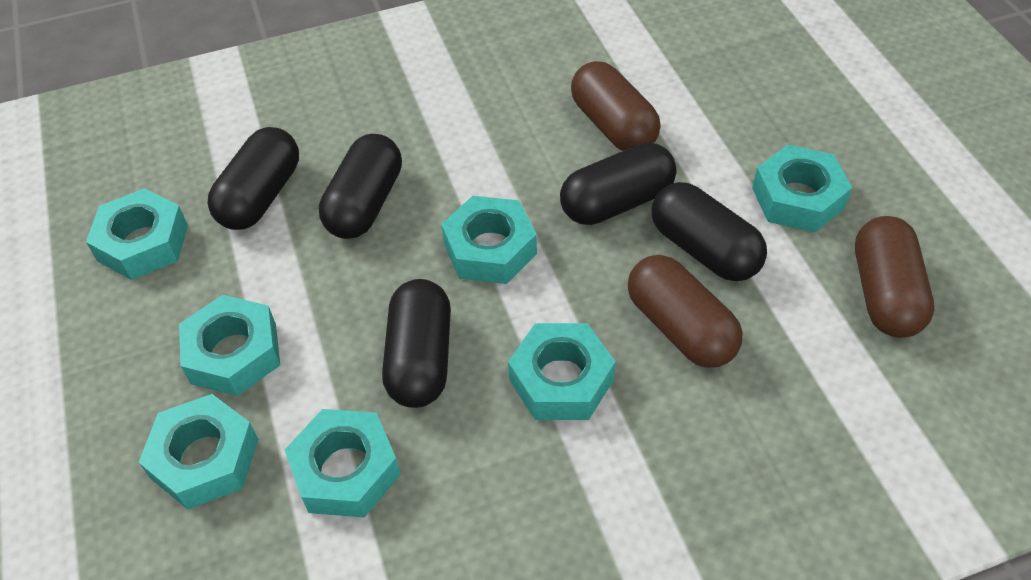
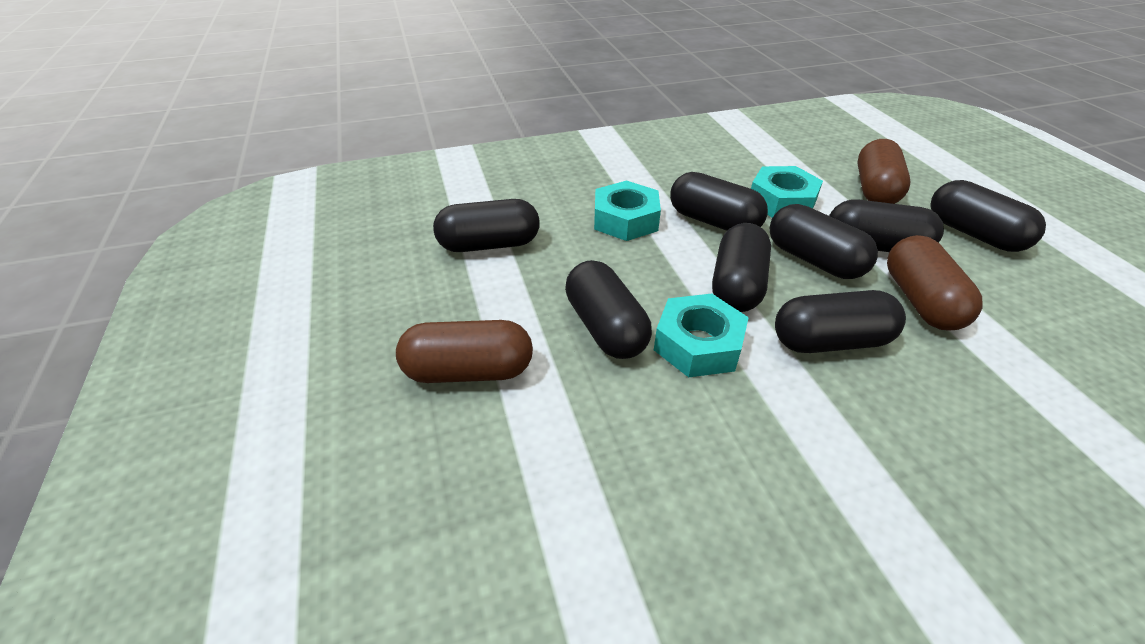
black capsule: [207,127,299,230] [319,134,402,239] [382,279,451,408] [560,143,677,225] [652,182,767,281] = 5 -> [433,199,540,252] [565,260,652,359] [670,172,768,231] [712,223,771,312] [769,204,878,279] [775,290,906,353] [829,199,944,252] [930,180,1046,252] = 8
turquoise nut: [86,188,188,280] [138,394,258,509] [179,295,280,396] [285,409,401,518] [441,196,537,284] [508,323,616,420] [752,145,852,232] = 7 -> [594,181,661,241] [654,294,749,378] [751,166,823,218] = 3

